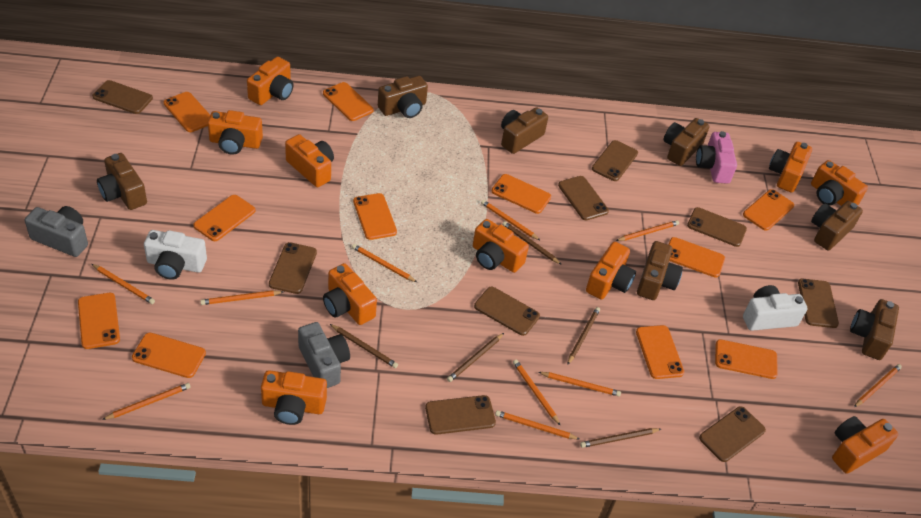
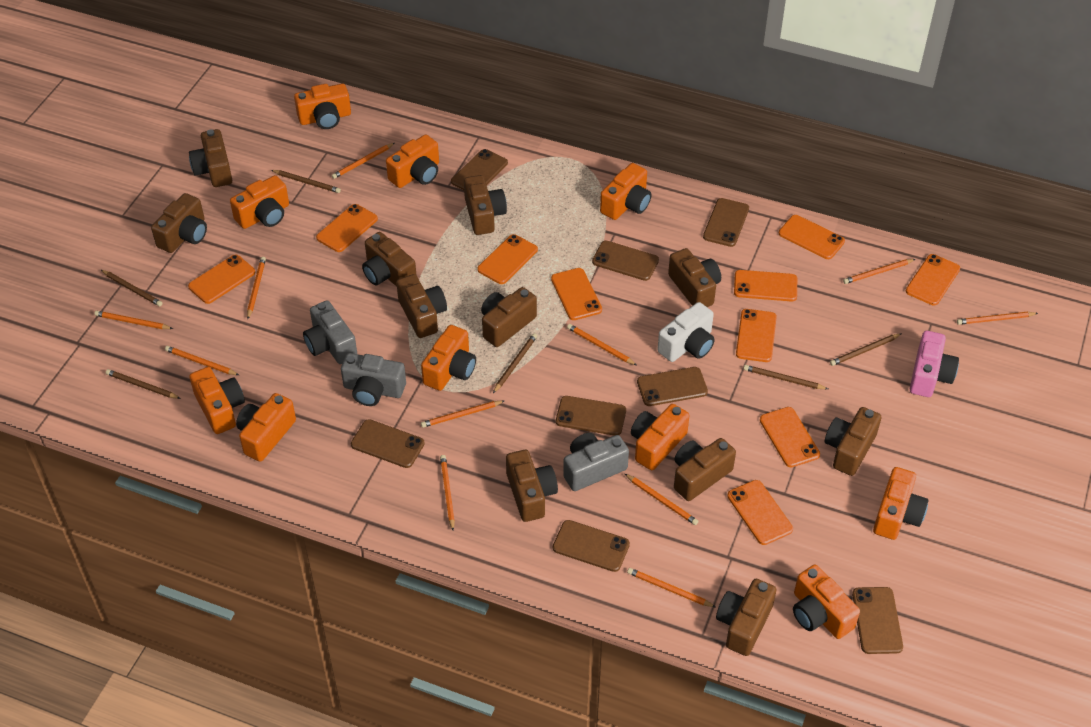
brown camera: [97,153,147,210] [378,76,428,118] [501,107,548,154] [637,241,683,300] [663,118,710,166] [811,201,863,250] [850,299,899,360] = 7 -> [151,193,207,253] [189,129,232,187] [362,232,417,287] [396,274,447,338] [464,175,507,235] [481,287,537,347] [506,450,558,522] [668,248,721,307] [674,438,736,501] [716,579,777,656] [825,407,881,476] = 11
brown pencil: [330,324,398,368] [447,333,504,382] [502,221,562,265] [567,307,600,365] [580,428,661,448] = 5 -> [101,270,162,306] [106,369,181,399] [271,170,341,193] [493,333,537,393] [744,365,828,389] [830,334,901,366] = 6
brown phone: [92,80,153,114] [269,242,317,294] [425,395,496,435] [474,287,540,336] [558,176,609,220] [592,140,638,181] [687,207,747,247] [699,406,766,462] [798,279,839,328] = 9 -> [351,419,425,468] [451,149,508,190] [553,520,630,572] [556,396,626,436] [592,241,659,281] [637,367,708,406] [703,198,749,247] [852,587,903,654] = 8
grey camera: [24,206,88,257] [298,322,350,388] = 2 -> [303,300,357,364] [341,353,406,406] [563,433,629,491] = 3
orange pencil: [92,264,155,304] [102,383,191,420] [200,290,284,305] [352,244,417,282] [481,200,541,241] [495,410,579,439] [513,360,561,426] [539,372,621,397] [616,220,679,241] [854,364,902,407] = 10 -> [94,311,173,329] [165,346,239,375] [247,257,266,319] [332,143,395,179] [421,401,504,428] [440,455,455,530] [567,324,636,365] [625,474,699,525] [627,568,715,607] [843,259,915,284] [957,312,1038,325] = 11
orange phone: [78,293,120,349] [132,333,206,378] [163,92,210,132] [193,195,255,241] [323,82,373,121] [353,193,397,240] [492,174,551,214] [636,325,684,379] [668,237,725,278] [715,339,778,379] [743,189,794,231] = 11 -> [188,255,255,304] [316,204,378,252] [477,234,538,284] [551,268,602,320] [727,480,793,545] [734,270,797,302] [736,309,777,362] [760,407,820,467] [779,215,845,259] [906,254,960,305] = 10
white camera: [144,230,207,280] [743,285,808,331] = 2 -> [657,302,715,362] = 1

